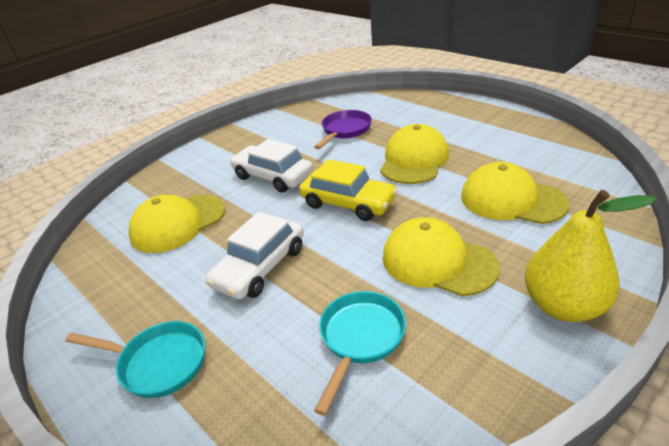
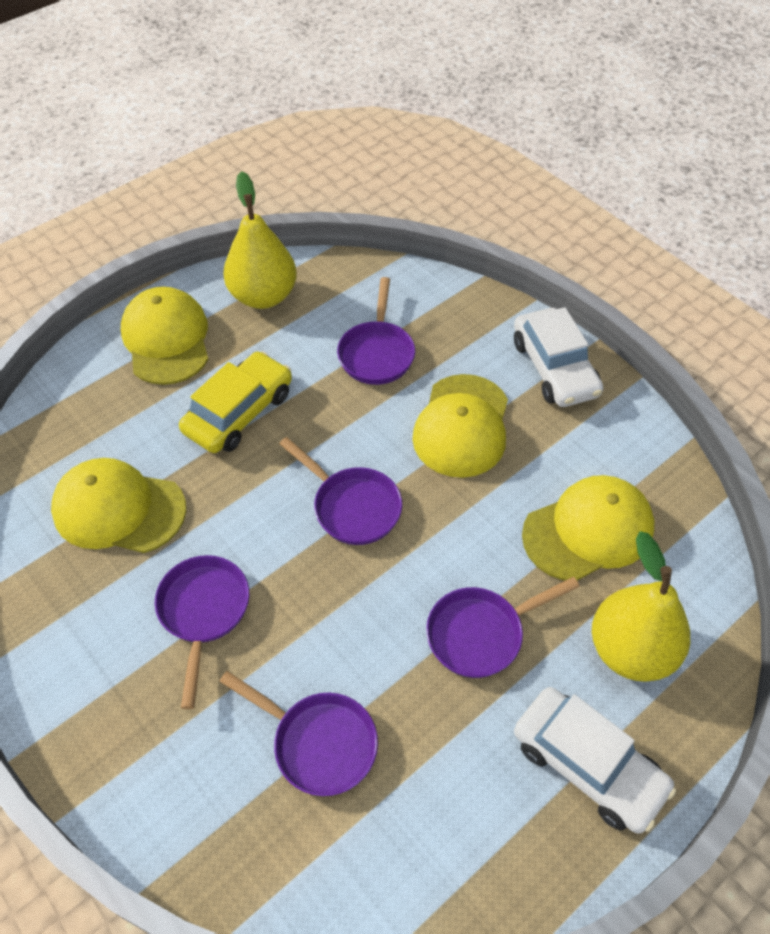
purple pan: [314,110,372,149] = 1 -> [155,555,249,709] [219,671,378,796] [279,437,402,545] [337,277,415,385] [426,577,580,678] = 5
turquoise pan: [65,321,205,398] [314,291,406,416] = 2 -> none = 0
yellow pear: [525,190,657,322] = 1 -> [223,171,297,309] [592,531,690,682] = 2

